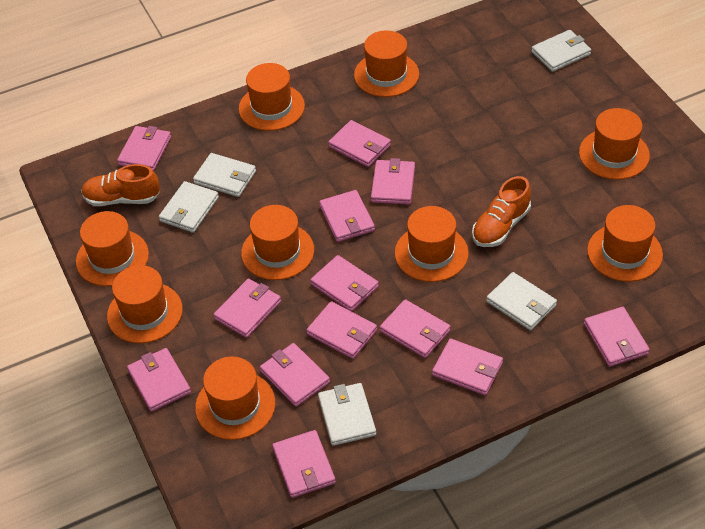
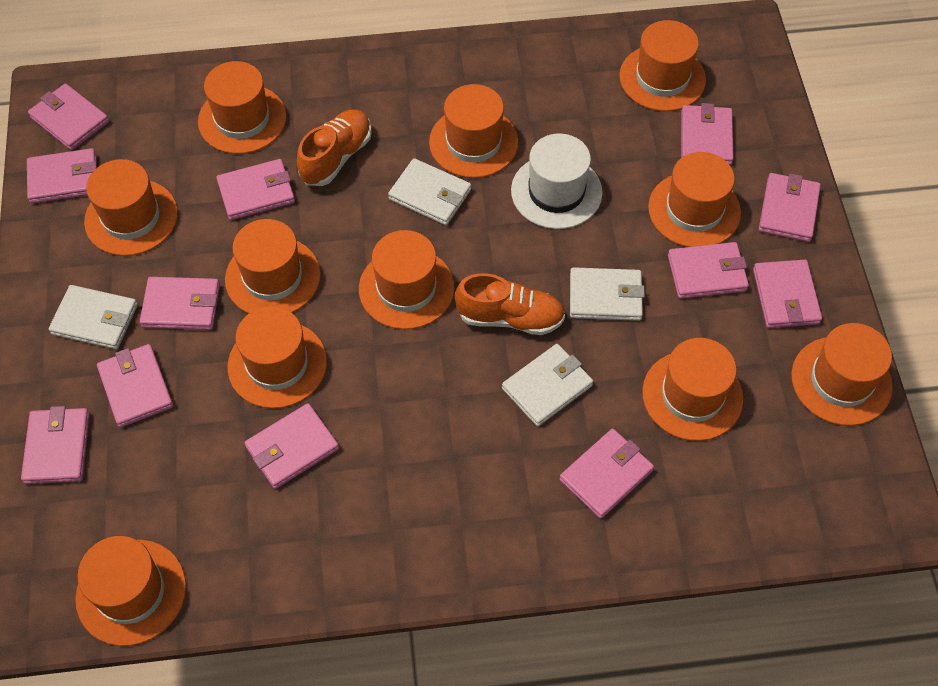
orange hat: [76,211,149,286] [107,265,183,343] [195,356,276,440] [239,63,305,131] [241,205,314,280] [354,30,419,97] [395,206,469,282] [579,108,650,180] [587,205,663,282] = 9 -> [75,536,186,646] [84,159,178,256] [198,61,286,154] [225,219,320,313] [227,306,327,408] [359,230,454,329] [429,84,518,178] [619,20,706,111] [642,338,743,441] [648,152,741,247] [791,323,893,426] = 11
pink wallet: [117,126,171,171] [127,348,191,412] [213,279,281,338] [260,343,330,407] [272,430,336,498] [307,301,377,359] [310,255,379,312] [319,190,375,242] [328,120,391,167] [371,158,415,205] [380,299,450,358] [432,338,503,395] [584,307,650,367] = 13 -> [21,406,90,484] [27,148,97,203] [28,84,109,150] [97,344,173,427] [140,277,220,330] [217,159,295,220] [245,403,339,489] [559,429,654,519] [668,242,749,299] [681,103,733,165] [753,260,822,328] [759,173,821,242] = 12
white hat: none = 0 -> [511,134,603,229] = 1
white wallet: [159,181,219,233] [193,153,256,197] [318,383,376,446] [486,272,557,330] [531,30,591,72] = 5 -> [49,285,138,349] [388,158,471,225] [502,344,593,426] [570,267,645,321] = 4

